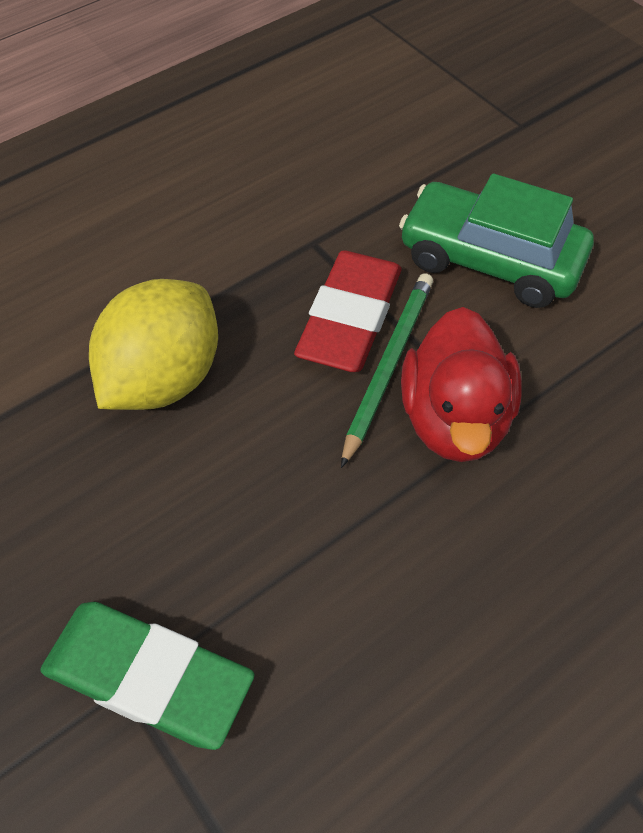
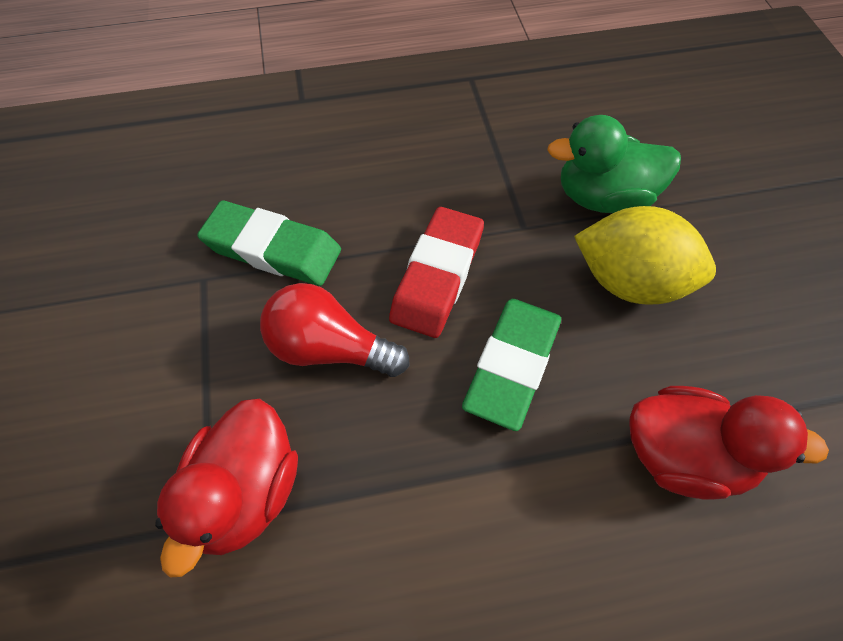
green car: [399,174,594,308] = 1 -> none = 0
green duck: none = 0 -> [547,115,681,213] = 1
green eraser: [40,602,255,750] = 1 -> [197,201,341,286] [462,299,561,431] = 2
green pencil: [341,273,433,468] = 1 -> none = 0
red duck: [401,307,522,462] = 1 -> [155,399,298,578] [629,386,829,500] = 2
red light bulb: none = 0 -> [260,283,410,377] = 1

